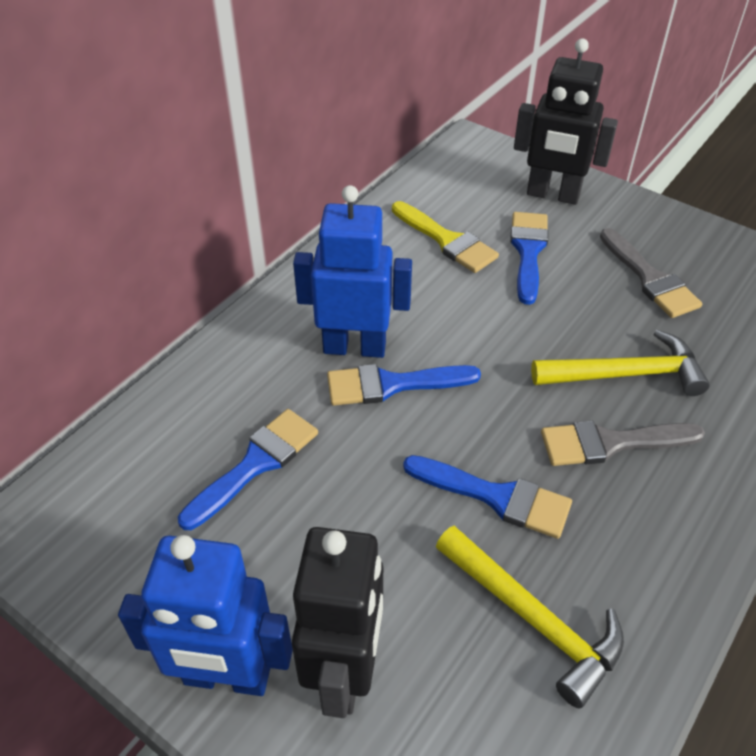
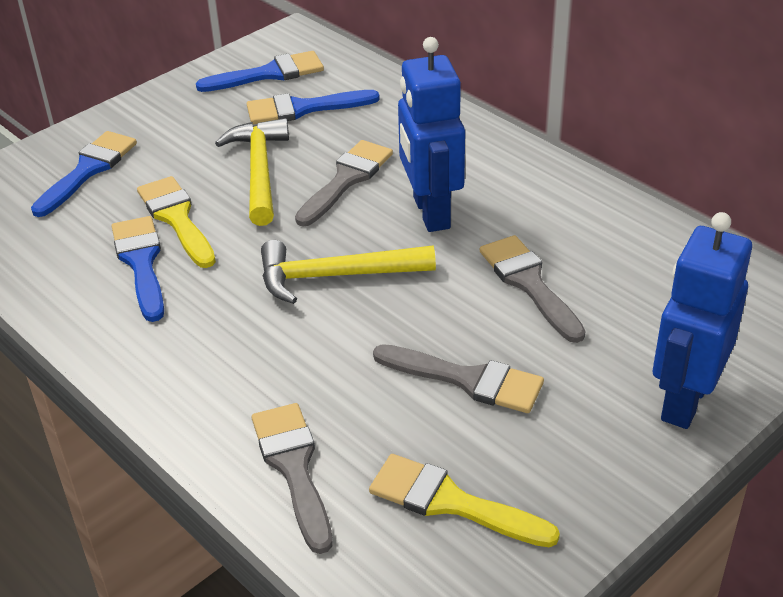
black robot: [292,527,383,718] [514,38,618,205] = 2 -> none = 0
grey brush: [541,421,705,466] [600,228,702,318] = 2 -> [252,403,333,554] [295,140,393,227] [373,344,544,413] [480,235,586,343] = 4
yellow brush: [392,201,499,273] = 1 -> [137,176,216,268] [369,454,560,547] = 2

